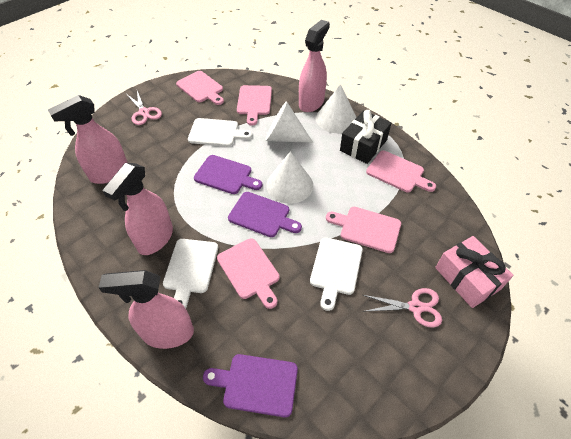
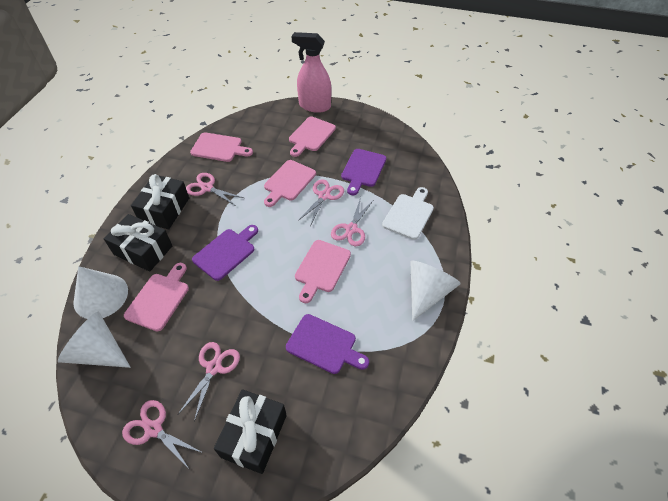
black gift: [340,110,391,164] = 1 -> [104,214,172,272] [131,174,189,229] [214,389,287,474] = 3
pink gift: [435,236,514,308] = 1 -> none = 0
pink scissors: [126,91,162,125] [363,288,442,327] = 2 -> [122,400,203,470] [178,342,240,421] [186,173,244,206] [298,180,344,226] [331,197,373,246] = 5
pink spray bottle: [48,95,128,184] [99,270,194,349] [102,163,173,255] [299,20,330,112] = 4 -> [291,32,331,113] = 1
white cutting board: [163,239,218,308] [188,118,252,147] [310,237,363,311] = 3 -> [382,187,434,240] = 1

